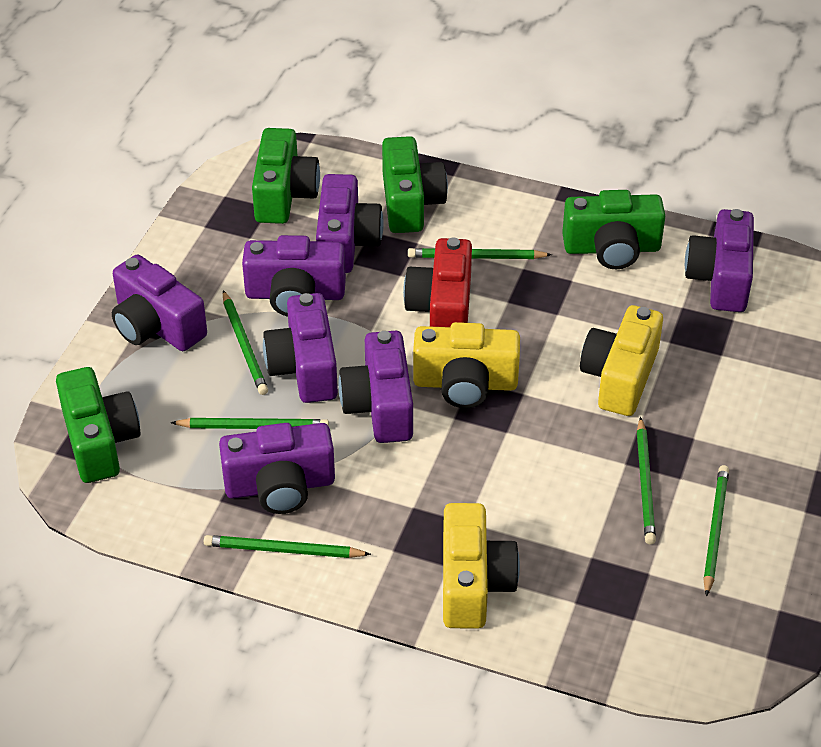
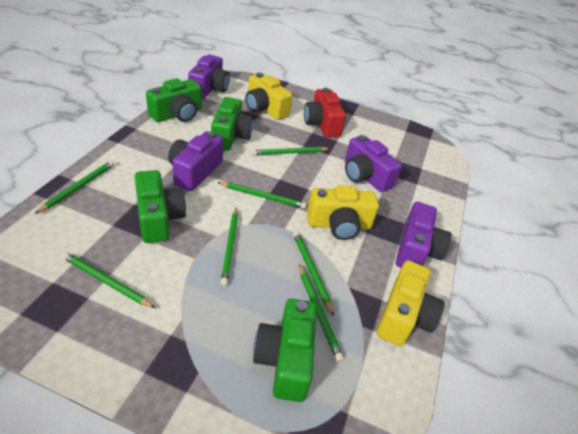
green pencil: [171,418,329,429] [204,535,371,558] [223,290,268,395] [408,248,552,259] [637,417,656,544] [703,465,729,597] = 6 -> [35,161,114,214] [62,252,155,308] [217,182,307,209] [221,207,238,286] [252,147,330,156] [293,232,334,316] [299,264,344,361] = 7
purple camera: [112,255,207,351] [219,423,335,514] [242,235,346,317] [263,293,338,403] [316,174,384,273] [338,331,413,443] [685,209,754,312] = 7 -> [168,131,224,191] [188,55,230,99] [345,135,402,192] [396,202,452,268] = 4

